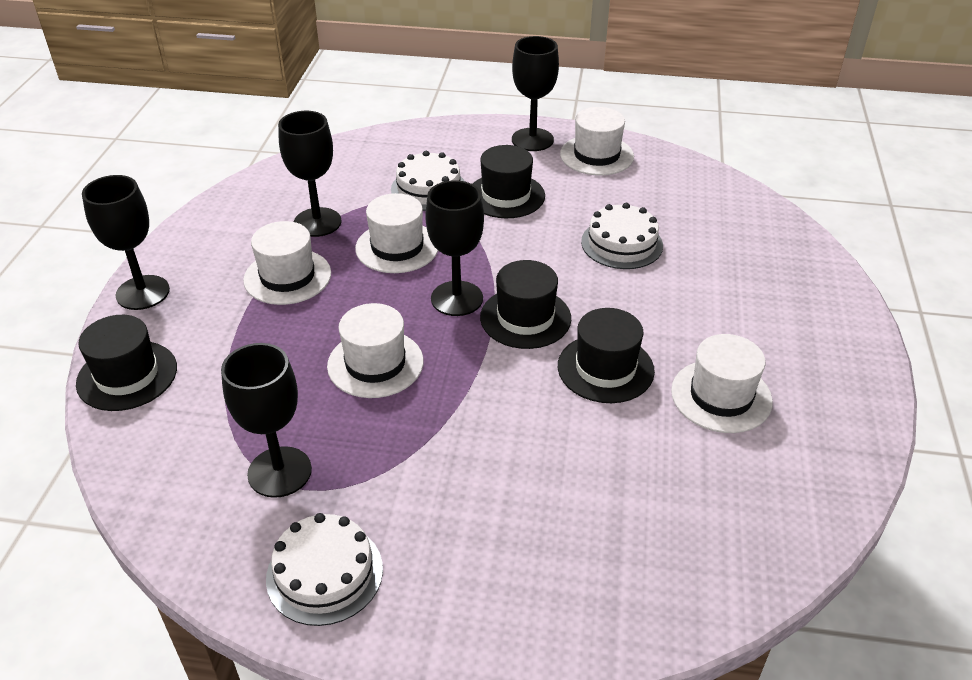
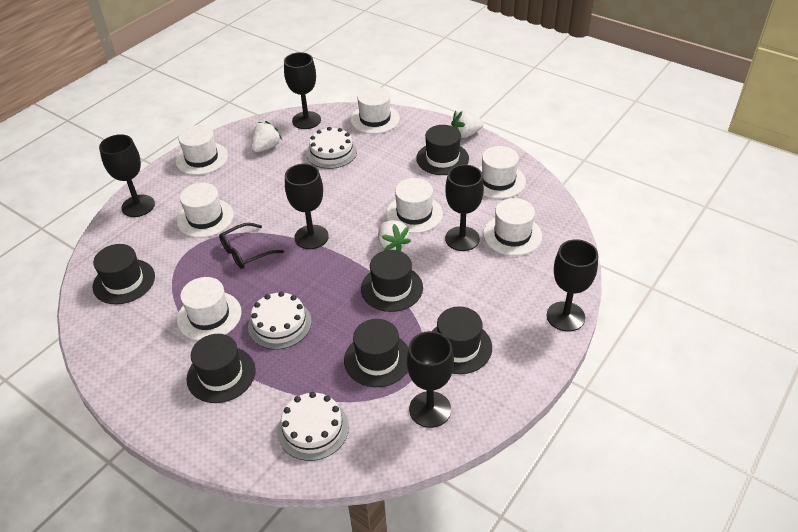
black glasses: none = 0 -> [219,223,284,269] = 1
black goblet: [82,175,170,310] [221,343,312,498] [278,111,342,237] [425,180,484,316] [512,36,559,151] = 5 -> [99,134,155,217] [284,52,321,129] [285,163,329,249] [407,331,454,428] [445,165,484,251] [546,239,598,332] = 6
black hat: [76,315,177,411] [473,145,545,218] [480,260,571,349] [558,308,655,403] = 4 -> [93,244,155,305] [187,334,256,403] [344,319,409,387] [361,250,423,312] [416,125,469,175] [432,306,492,374] = 6
white hat: [243,221,331,305] [327,303,424,398] [355,193,438,273] [560,107,634,175] [671,334,773,433] = 5 -> [176,125,228,175] [177,183,234,238] [177,277,241,341] [351,87,400,134] [386,178,443,233] [478,146,526,199] [483,198,542,256] = 7
white strawberry: none = 0 -> [251,121,282,152] [378,220,411,251] [451,110,484,138] = 3

